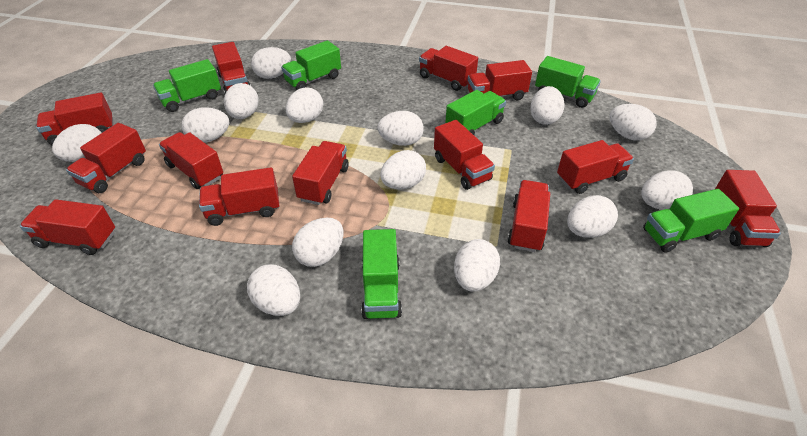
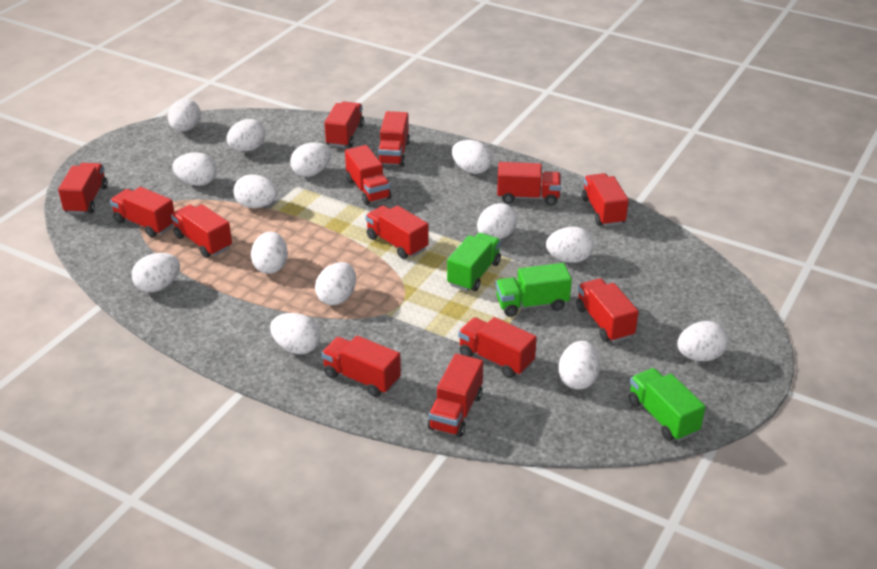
green truck: [153,59,221,112] [281,40,341,90] [361,229,402,319] [445,90,506,135] [535,56,601,108] [643,189,739,253] = 6 -> [447,233,501,291] [496,263,572,317] [629,368,705,441] = 3

